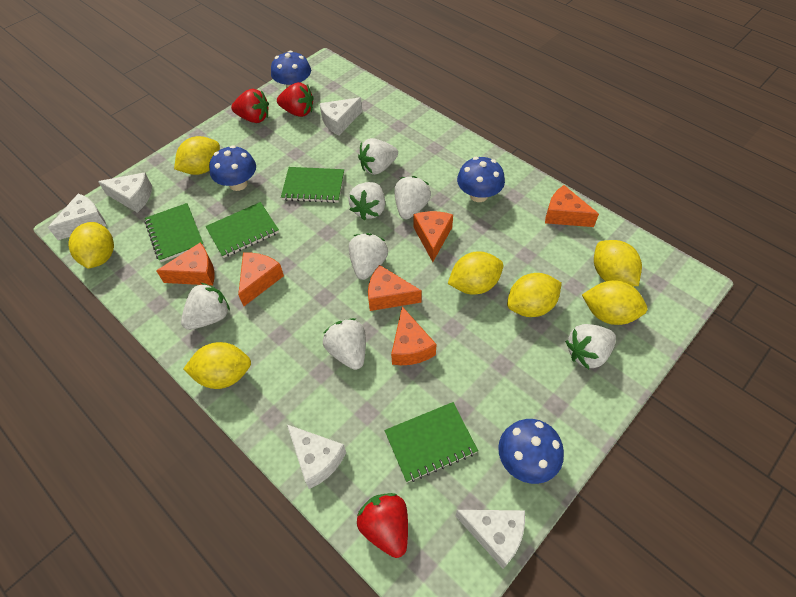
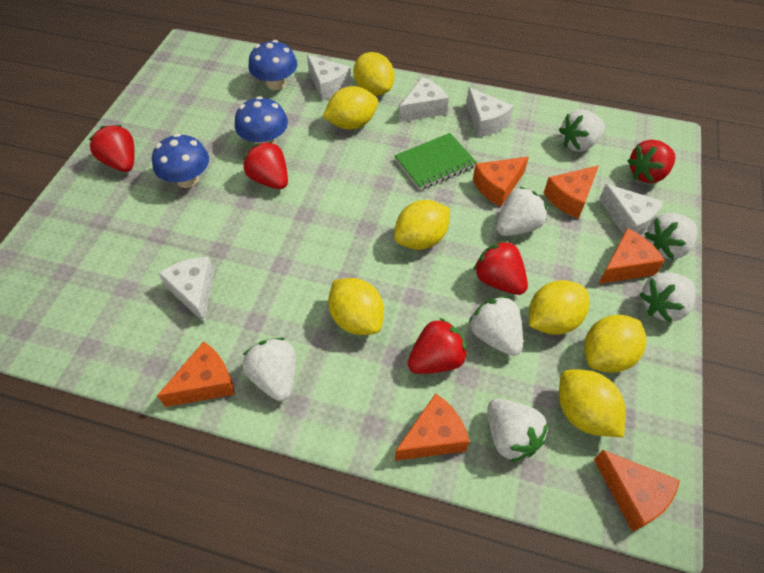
blue mushroom: [209,145,256,191] [271,51,311,88] [457,157,505,202] [498,419,564,484] = 4 -> [152,134,209,188] [235,96,288,145] [248,40,297,90] = 3
green notebook: [144,203,204,262] [205,202,279,258] [281,167,344,203] [384,402,478,482] = 4 -> [394,133,477,190] = 1
red strawberry: [231,89,269,123] [277,82,314,117] [357,493,408,558] = 3 -> [88,125,135,172] [243,141,288,189] [407,318,468,374] [474,240,528,295] [627,140,675,183] = 5

